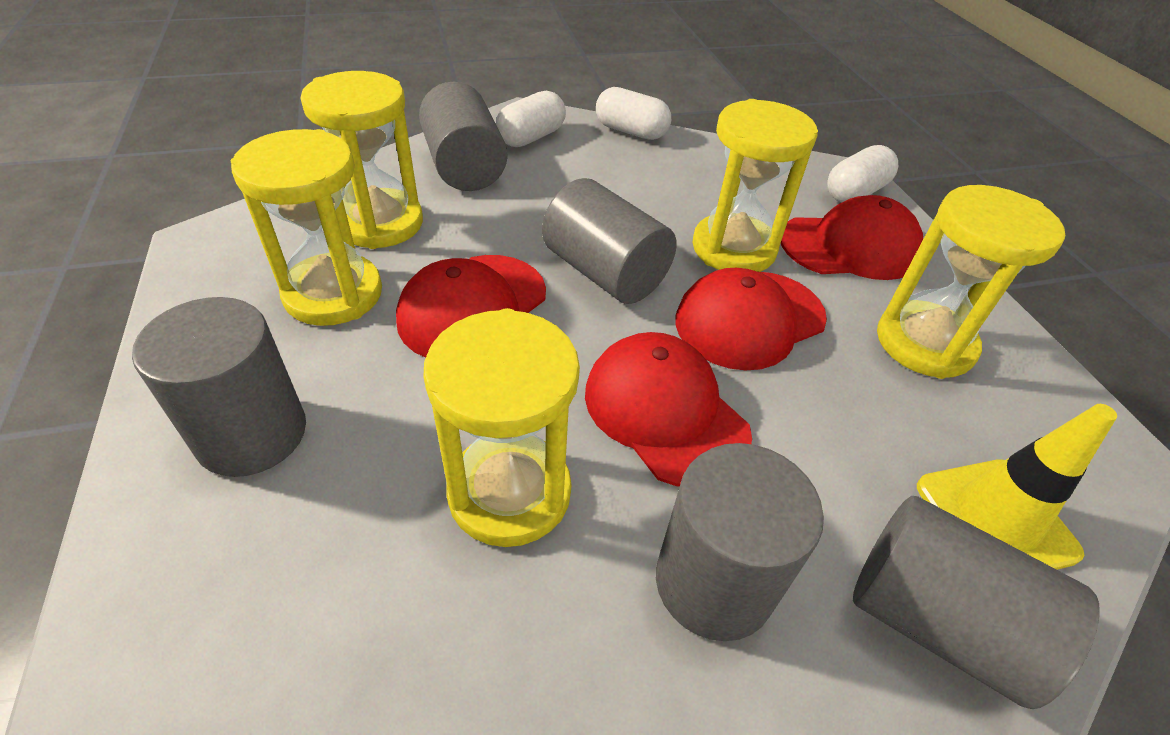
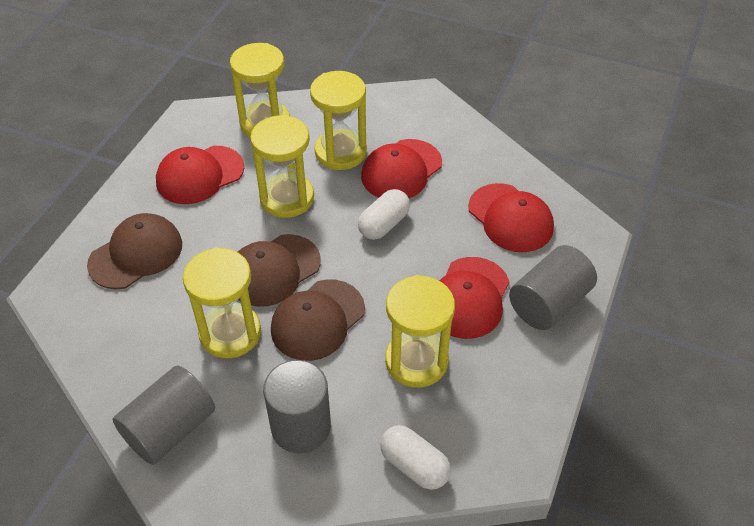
brown cap: none = 0 -> [87,213,182,289] [238,234,321,307] [271,279,365,361] = 3
grey cylinder: [132,297,306,477] [419,82,508,191] [542,178,677,304] [656,443,824,641] [853,496,1100,709] = 5 -> [112,365,215,465] [263,360,331,453] [509,245,597,330] = 3
white capsule: [496,90,566,147] [596,87,671,140] [827,145,898,202] = 3 -> [358,189,410,240] [380,425,451,490] = 2
yellow traffic cone: [917,404,1117,570] = 1 -> none = 0

